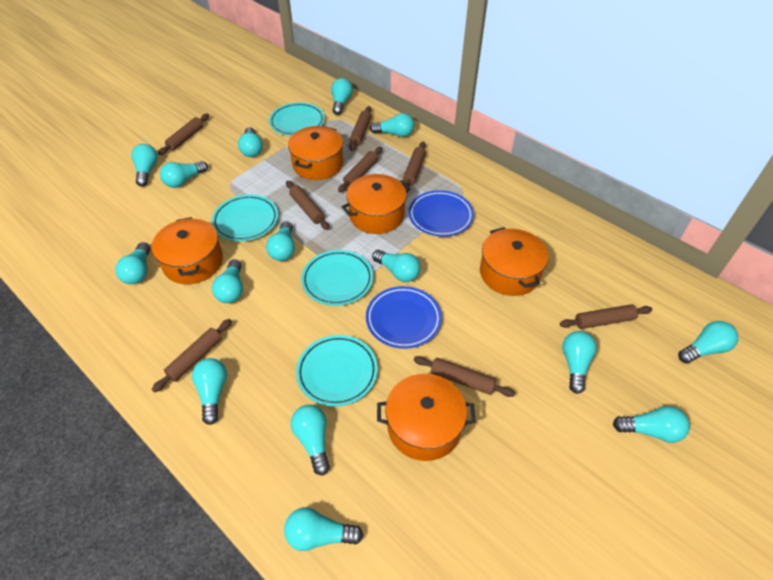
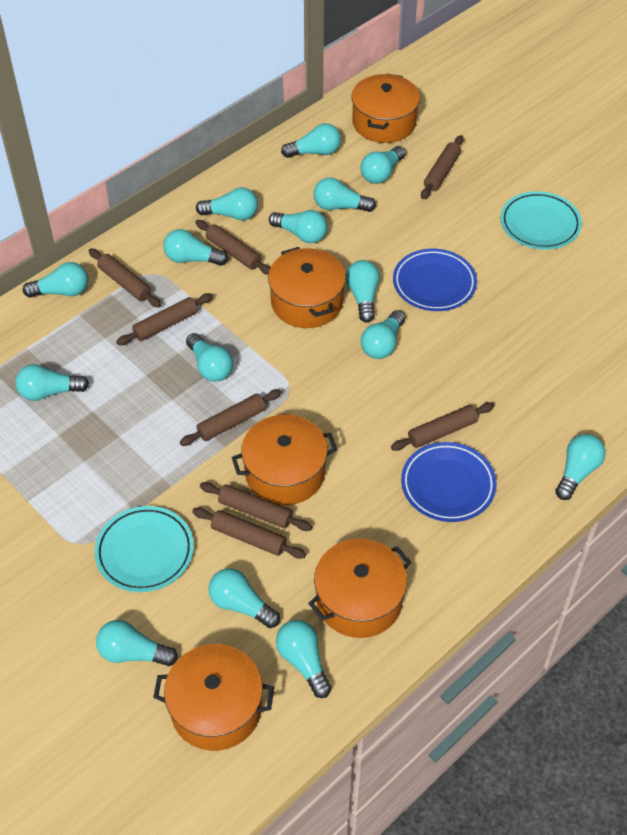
turquoise plate: [212,195,278,241] [269,102,325,136] [296,335,378,407] [301,250,373,306] = 4 -> [94,506,194,592] [500,191,582,250] = 2

